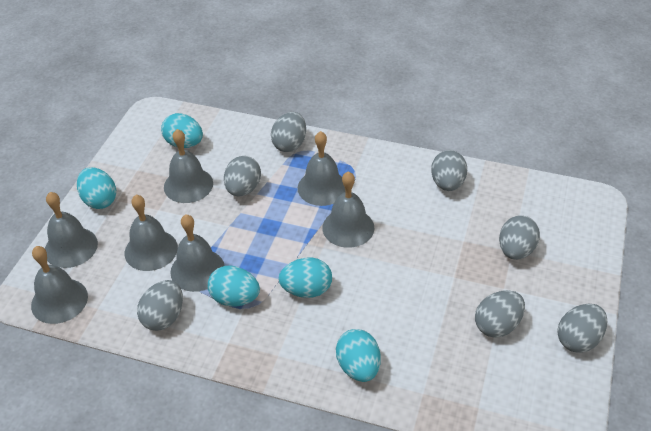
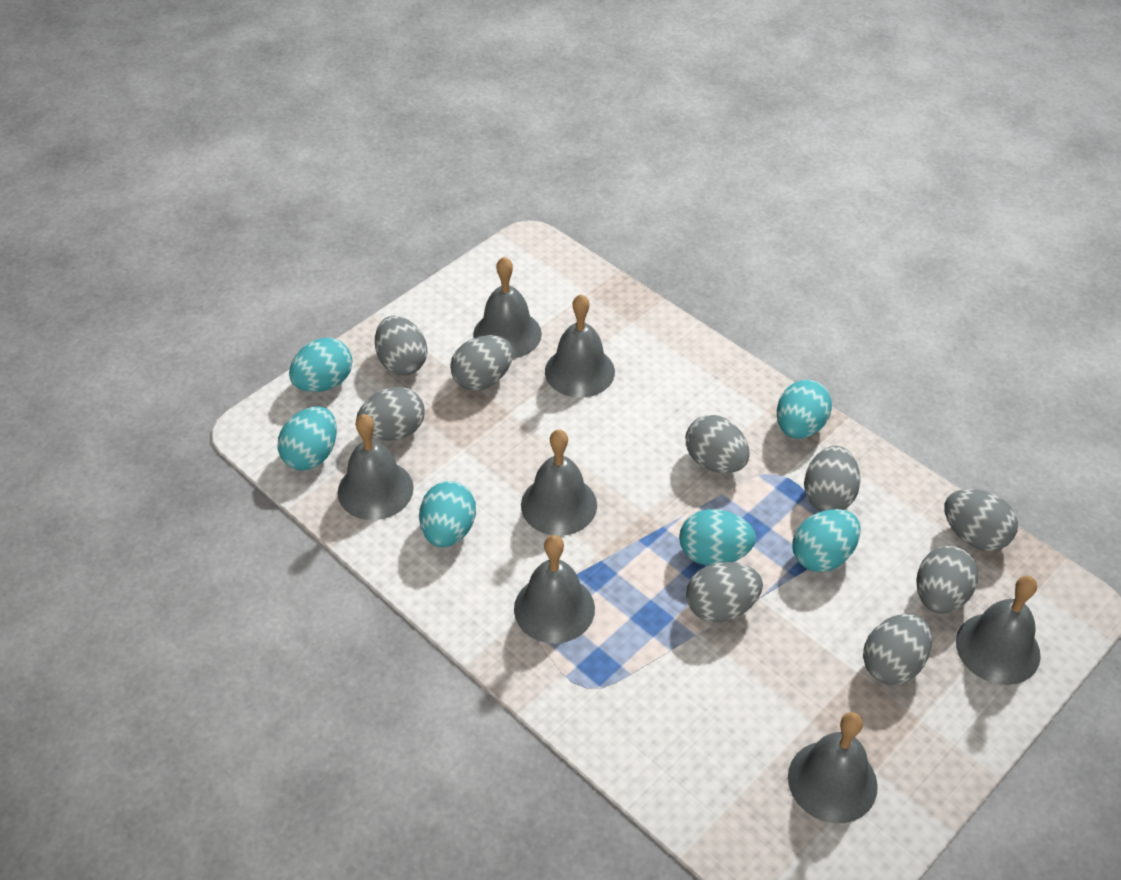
grey egg: [137,280,183,331] [224,156,261,197] [271,112,306,152] [431,150,467,191] [475,290,525,338] [499,215,540,260] [557,304,607,353] = 7 -> [356,387,425,441] [375,316,427,375] [450,335,513,391] [686,415,750,473] [686,562,763,622] [804,446,860,511] [863,614,932,685] [916,546,978,614] [944,489,1018,551] = 9
turquoise egg: [77,167,116,209] [161,113,203,148] [208,265,260,306] [279,257,332,298] [336,329,381,382] = 5 -> [277,406,337,471] [289,338,352,392] [419,481,476,547] [679,509,756,566] [777,380,832,439] [792,509,861,572] = 6

